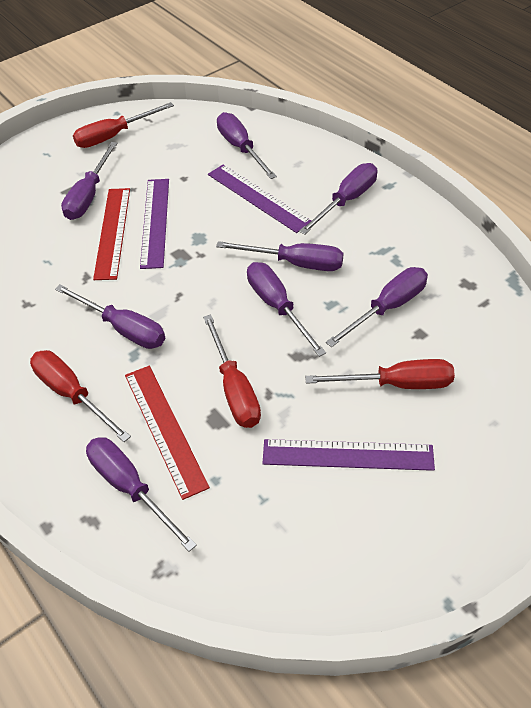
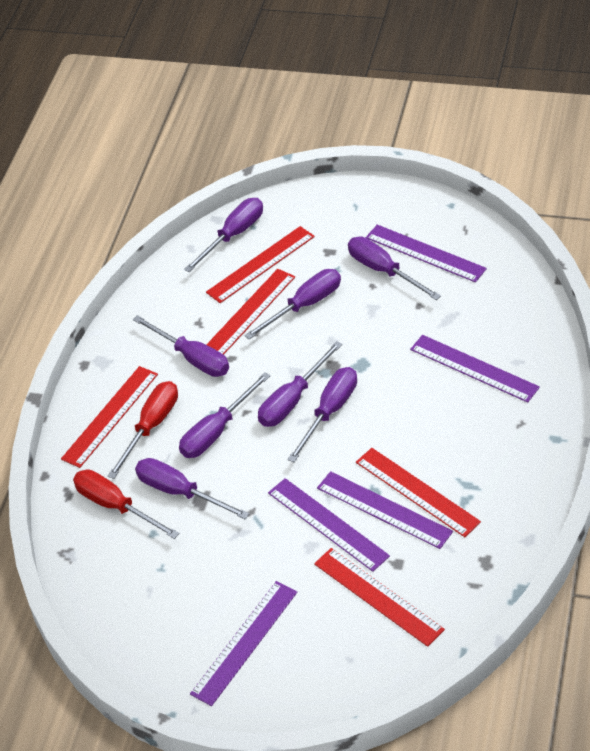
purple ruler: [140,179,169,269] [208,164,311,233] [262,439,435,471] = 3 -> [190,581,297,706] [268,478,390,572] [317,471,453,549] [366,224,487,282] [410,335,540,403] = 5
red ruler: [93,188,130,280] [125,366,210,500] = 2 -> [61,366,158,468] [206,226,315,303] [206,269,295,355] [314,548,445,647] [356,448,481,537] = 5
red screwdriver: [30,350,131,442] [73,102,174,148] [203,315,261,428] [305,359,455,389] = 4 -> [73,469,179,539] [107,381,178,479] = 2

